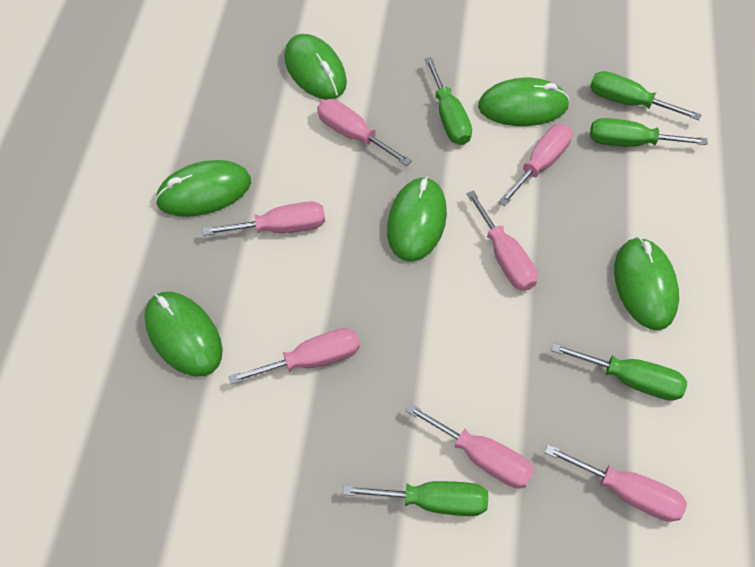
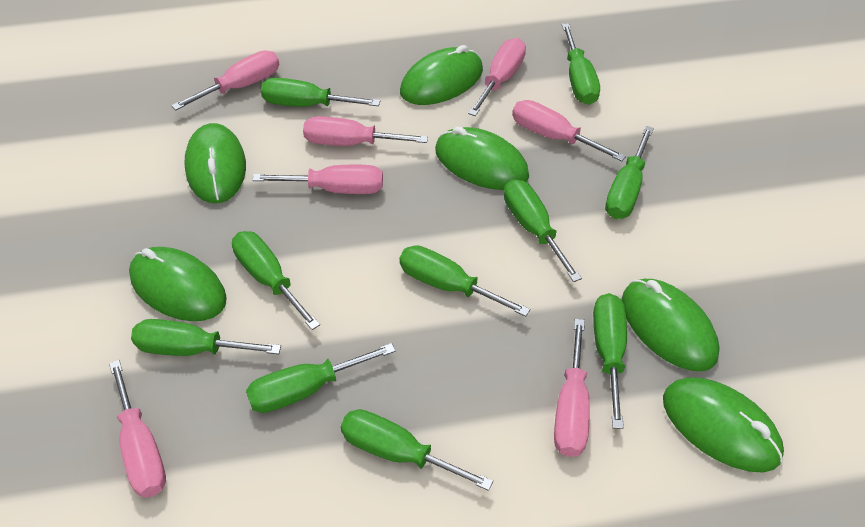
green screwdriver: [343,481,488,516] [425,57,472,145] [551,343,687,401] [590,71,702,120] [590,118,708,147] = 5 -> [131,319,281,356] [232,231,320,330] [246,343,396,413] [261,78,380,107] [340,409,493,491] [399,245,530,317] [504,179,582,282] [562,23,600,105] [593,293,627,429] [605,126,654,219] = 10

